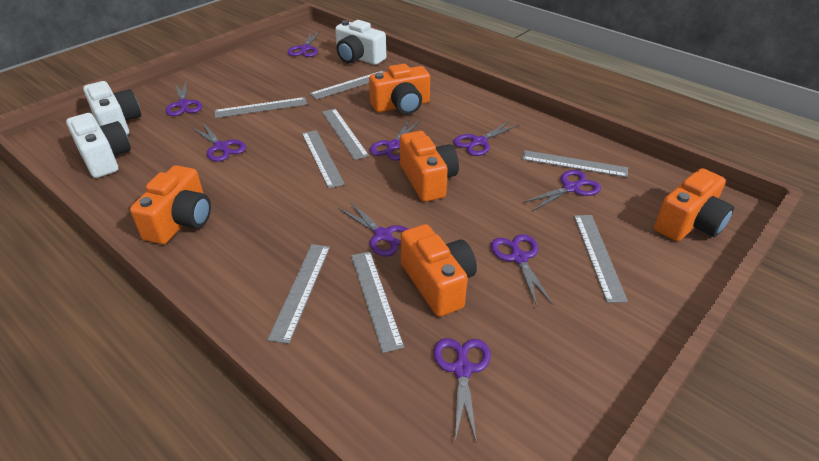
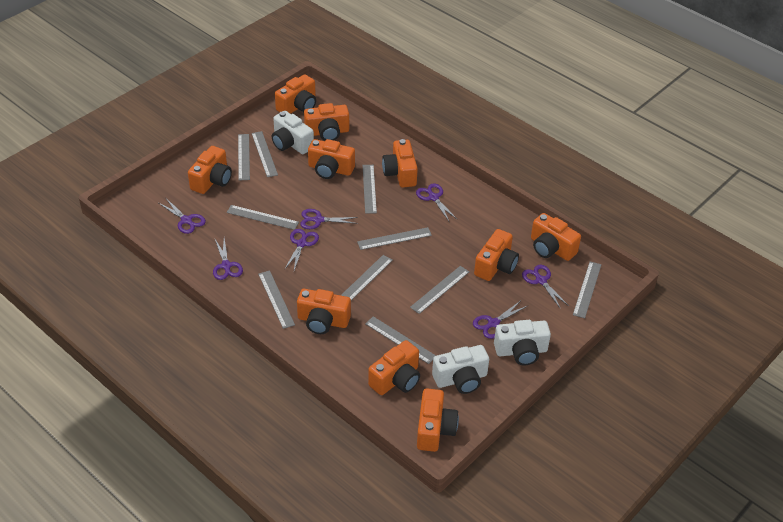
grey ruler: [214,97,307,118] [268,244,330,344] [302,130,345,189] [309,71,384,99] [322,109,369,160] [351,252,404,353] [522,150,628,177] [574,215,628,303] = 8 -> [227,205,299,230] [238,134,250,181] [252,131,278,177] [258,271,295,329] [341,255,393,300] [357,227,432,250] [363,165,377,214] [365,316,436,364] [410,266,469,314] [573,261,602,318] = 10
orange camera: [130,165,211,244] [369,64,430,115] [400,131,459,202] [401,224,477,317] [654,168,734,241] = 5 -> [188,146,232,194] [275,74,316,114] [297,289,351,334] [304,103,349,141] [308,139,355,179] [368,340,420,395] [382,139,418,187] [417,389,459,452] [474,229,519,281] [531,213,581,261] = 10
purple scissors: [165,82,202,116] [191,122,246,162] [288,31,320,57] [338,201,408,257] [370,119,421,160] [434,338,491,444] [453,121,519,156] [491,234,553,306] [523,170,601,211] = 9 -> [159,199,206,234] [213,238,243,280] [284,229,319,270] [300,209,358,229] [416,183,457,221] [473,301,527,339] [522,265,569,309] = 7

